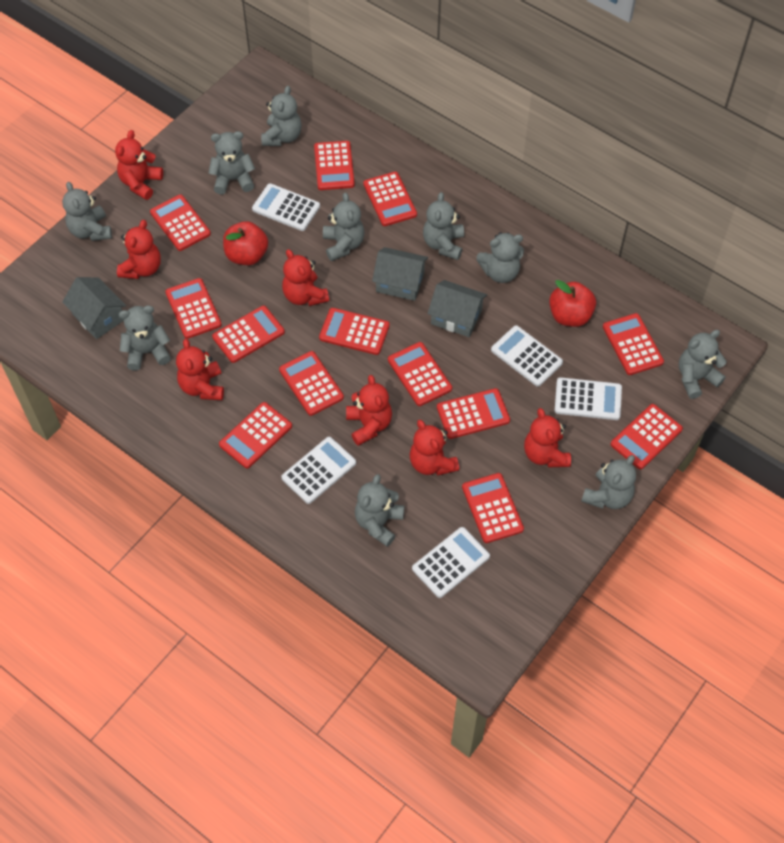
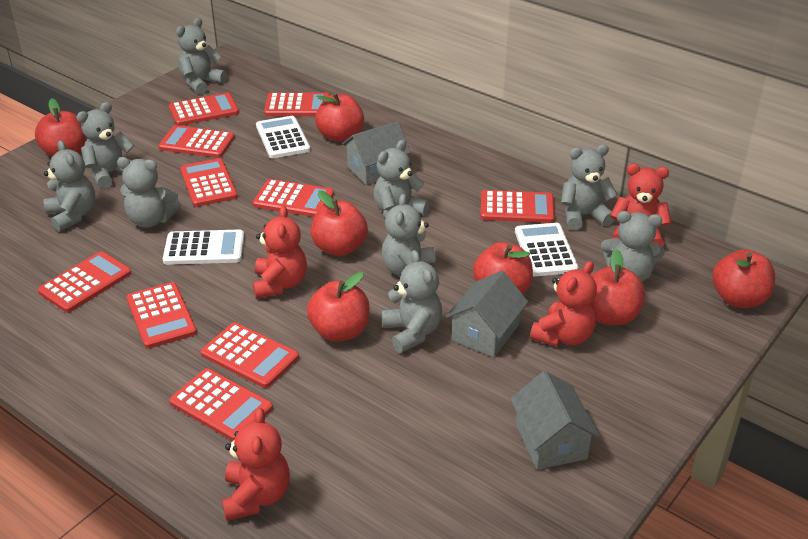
grey teddy bear: [62,182,112,241] [119,305,171,371] [209,131,255,195] [261,86,302,146] [323,192,364,261] [355,474,404,547] [423,192,464,260] [476,232,524,283] [581,455,636,509] [679,330,727,399] = 10 -> [44,140,96,232] [76,102,134,189] [117,157,181,228] [176,18,227,94] [374,140,429,219] [381,250,442,353] [382,194,436,275] [561,144,618,230] [601,211,665,282] = 9
red apple: [223,221,268,265] [549,280,596,327] = 2 -> [35,98,87,157] [307,272,369,342] [311,190,368,256] [315,93,364,142] [473,242,533,294] [591,250,645,325] [712,249,775,308] = 7
red calculator: [150,194,211,251] [165,278,222,339] [212,305,285,363] [219,402,292,468] [279,351,344,416] [314,141,355,190] [319,308,390,355] [363,172,417,226] [388,342,452,406] [437,388,510,439] [462,473,524,543] [603,313,664,375] [610,404,683,469] = 13 -> [38,251,131,313] [126,282,197,349] [158,125,235,158] [169,92,239,126] [169,368,273,441] [180,158,238,207] [200,322,299,388] [253,179,334,217] [264,92,330,116] [481,190,555,223] = 10
red teddy bear: [115,130,163,200] [117,220,161,279] [176,339,224,400] [282,249,329,306] [346,375,392,446] [410,419,459,476] [524,408,571,468] = 7 -> [222,407,290,521] [253,206,307,298] [530,261,597,347] [610,164,672,247] = 4
white calculator: [252,183,320,231] [281,437,356,504] [412,527,490,598] [491,325,563,387] [554,377,622,420] = 5 -> [163,229,244,265] [256,116,310,159] [515,223,579,277] = 3

